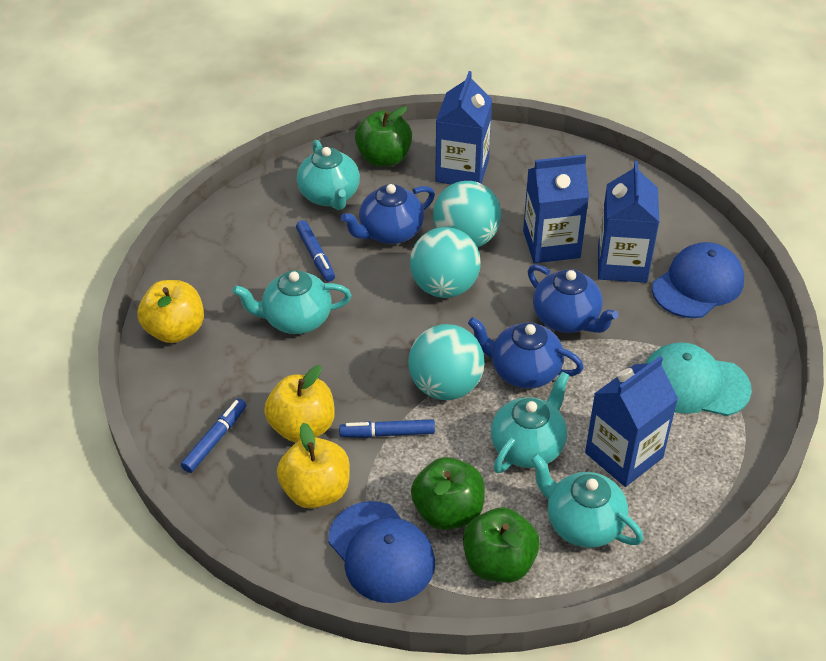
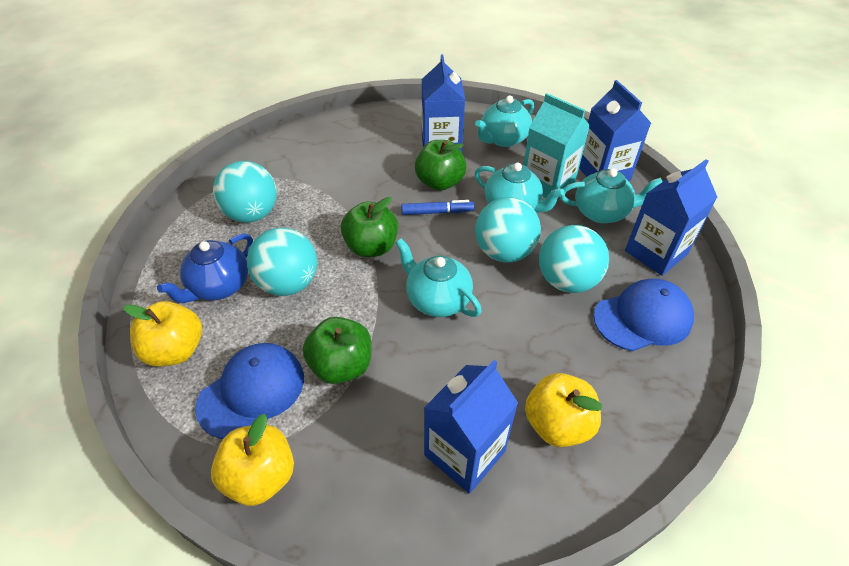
blue marker: [181,398,246,473] [296,220,335,282] [339,419,435,438] = 3 -> [401,200,474,215] = 1
blue teapot: [341,184,435,244] [468,317,584,389] [528,264,618,333] = 3 -> [157,233,253,303] = 1
turquoise ball: [408,324,485,400] [410,227,481,298] [433,181,501,247] = 3 -> [213,161,277,223] [247,228,317,296] [475,197,541,263] [539,225,609,293] = 4
turquoise cap: [645,342,752,416] = 1 -> none = 0
turquoise carton: none = 0 -> [523,93,590,198] = 1

